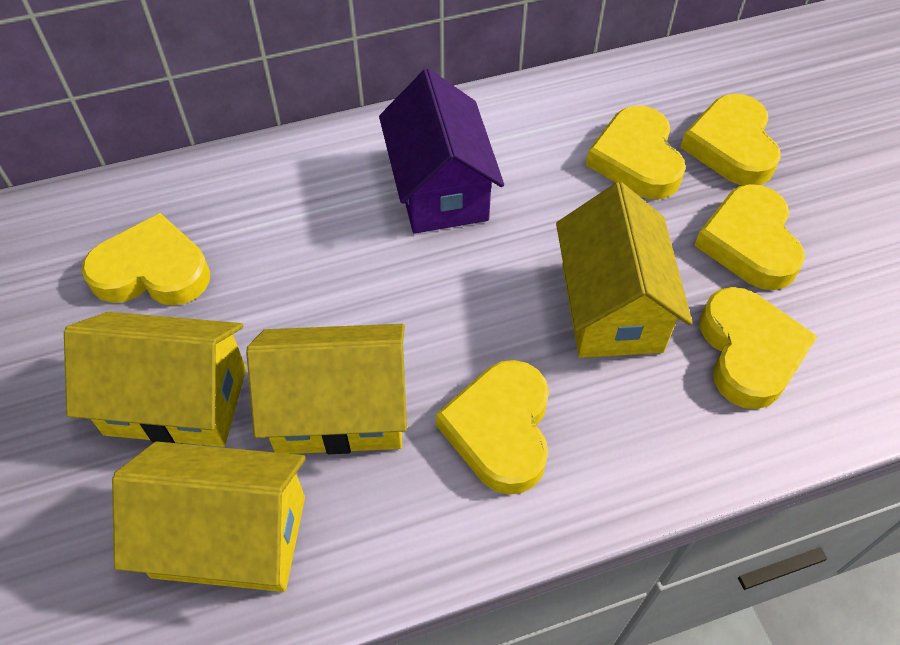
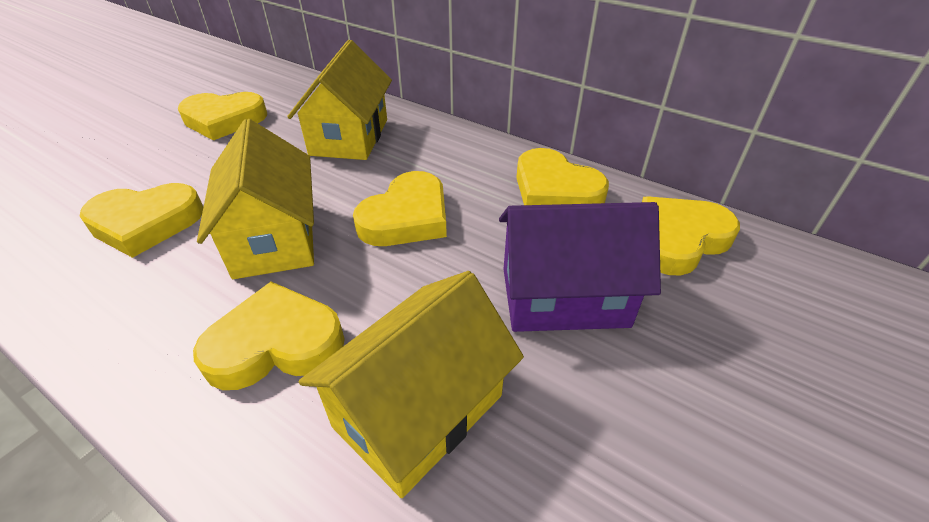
yellow house: [64,312,246,447] [112,441,306,592] [246,324,407,454] [556,182,693,358] = 4 -> [197,119,314,279] [287,40,392,160] [299,271,524,498] = 3

